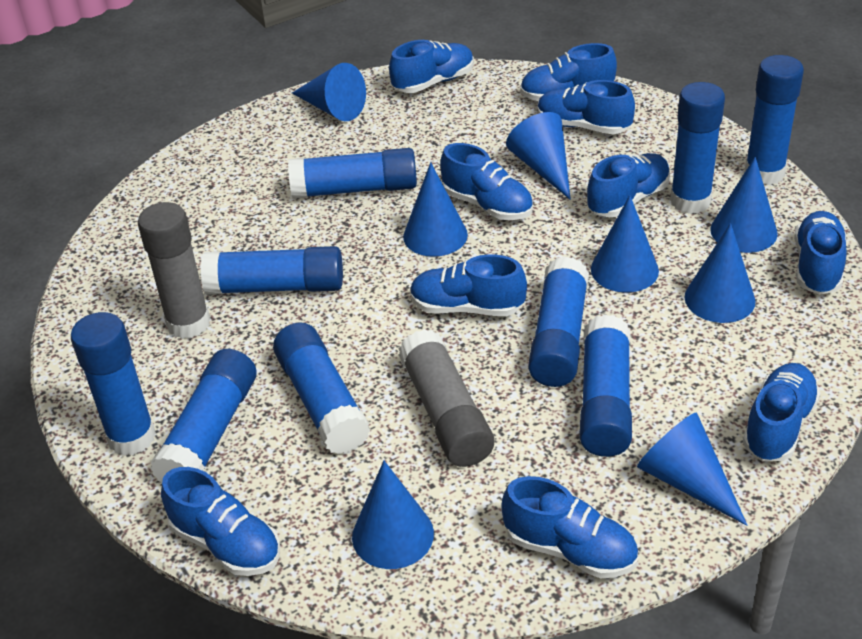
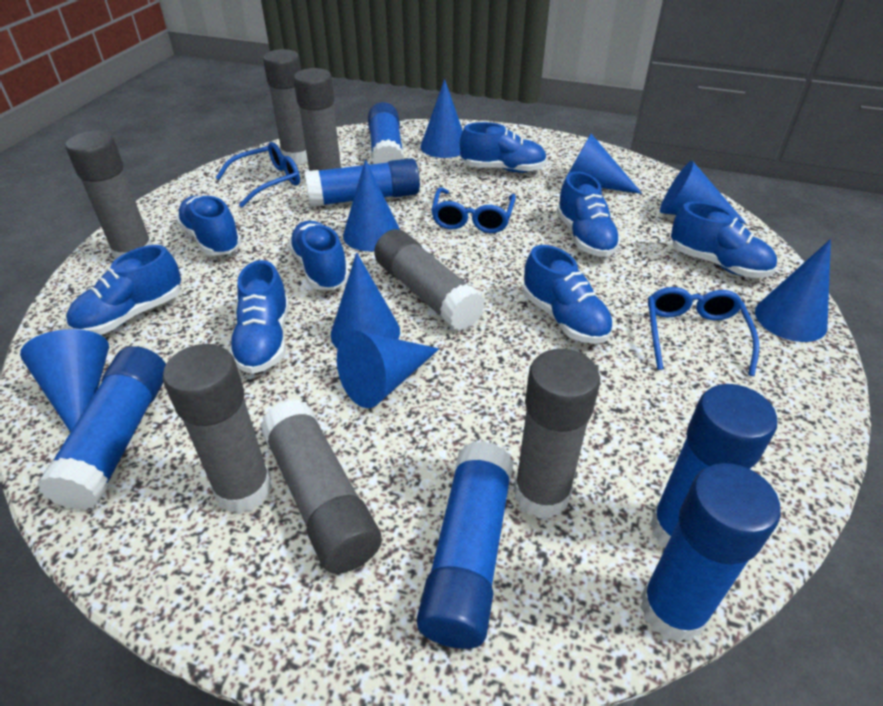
blue glasses: none = 0 -> [215,142,300,208] [431,187,516,233] [648,287,759,376] = 3
blue glue stick: [71,312,156,456] [150,349,257,482] [201,246,343,295] [273,322,370,454] [288,148,417,199] [528,256,589,387] [580,314,632,457] [670,82,725,214] [745,55,804,185] = 9 -> [37,346,166,510] [304,158,420,207] [368,102,404,164] [417,441,514,649] [640,463,781,643] [650,384,777,548] = 6
blue shoe: [161,467,280,576] [389,40,474,93] [410,254,527,316] [440,143,533,220] [501,476,638,578] [520,43,617,101] [538,80,635,134] [587,153,670,217] [743,363,820,461] [794,211,847,295] = 10 -> [66,245,181,335] [176,196,242,256] [229,260,289,374] [288,221,349,290] [460,122,547,173] [523,245,613,344] [556,171,621,257] [671,201,777,278] = 8
grey glue stick: [138,202,210,339] [399,329,494,467] = 2 -> [65,131,152,260] [163,344,272,513] [260,400,382,574] [263,49,308,165] [293,68,342,171] [374,229,485,331] [514,349,600,518] = 7

